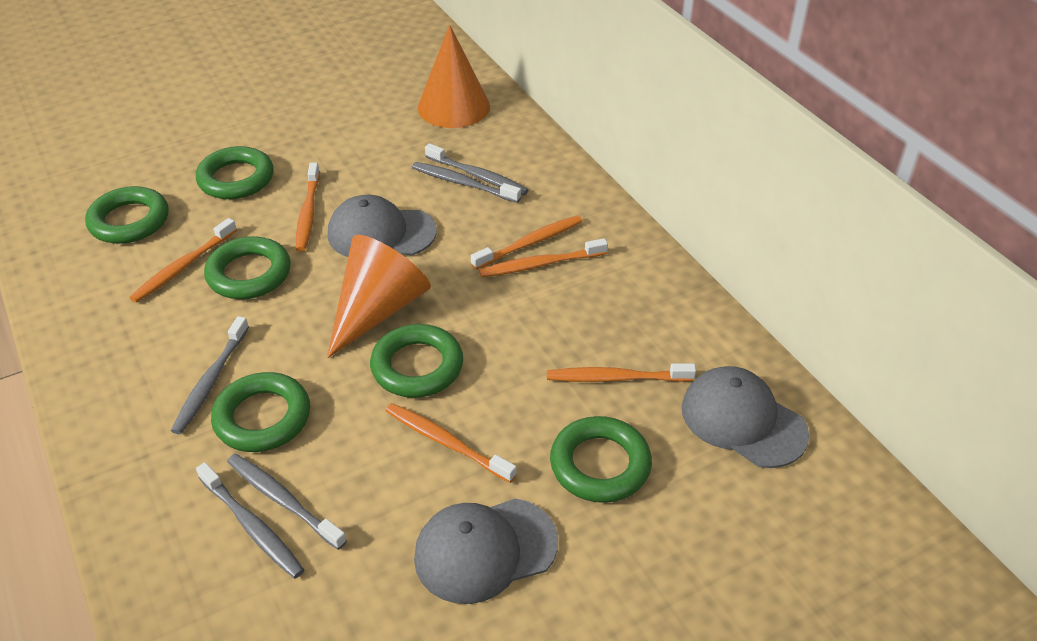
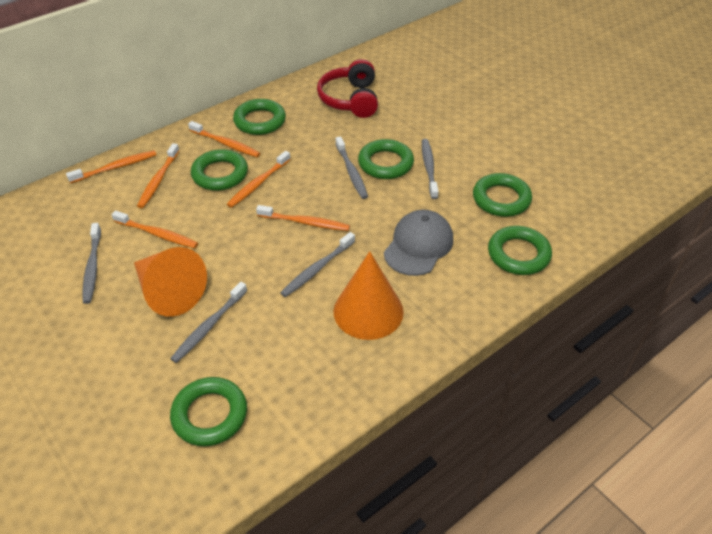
grey cap: [328,195,437,257] [414,499,558,604] [682,366,809,468] = 3 -> [384,210,453,276] = 1
red headphones: none = 0 -> [317,59,378,118] = 1

